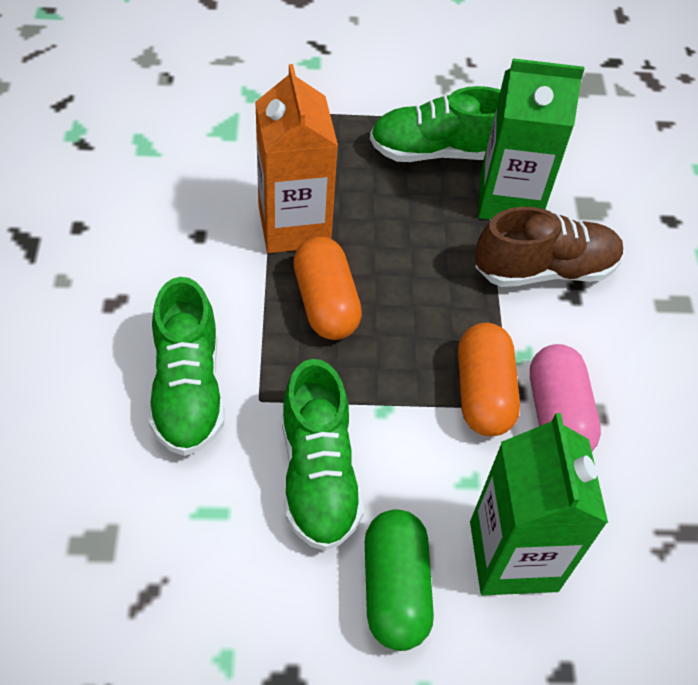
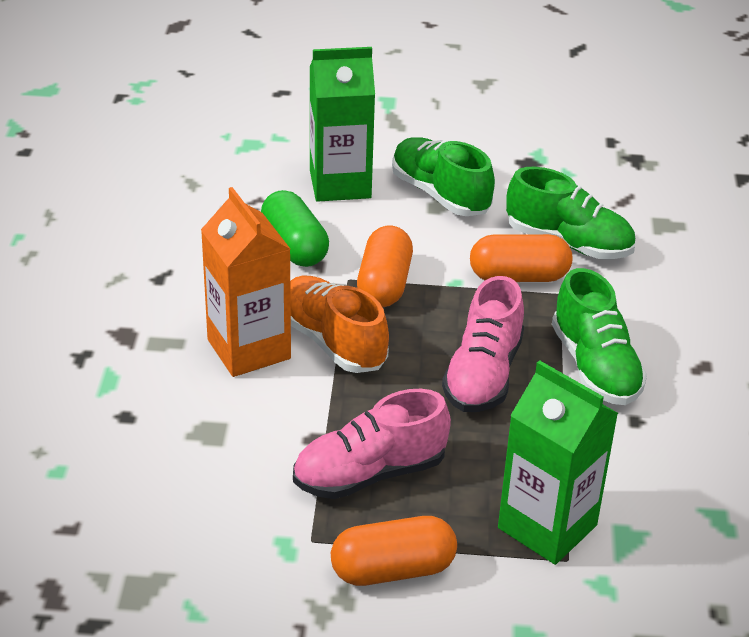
brown shoe: [475,207,624,287] = 1 -> none = 0
orange capsule: [293,236,362,340] [458,323,520,436] = 2 -> [331,516,457,586] [357,226,413,307] [470,234,572,282] = 3
orange shoe: none = 0 -> [290,276,389,373] = 1
pink capsule: [530,344,601,451] = 1 -> none = 0
pink shoe: none = 0 -> [293,389,451,499] [442,276,524,412] = 2

